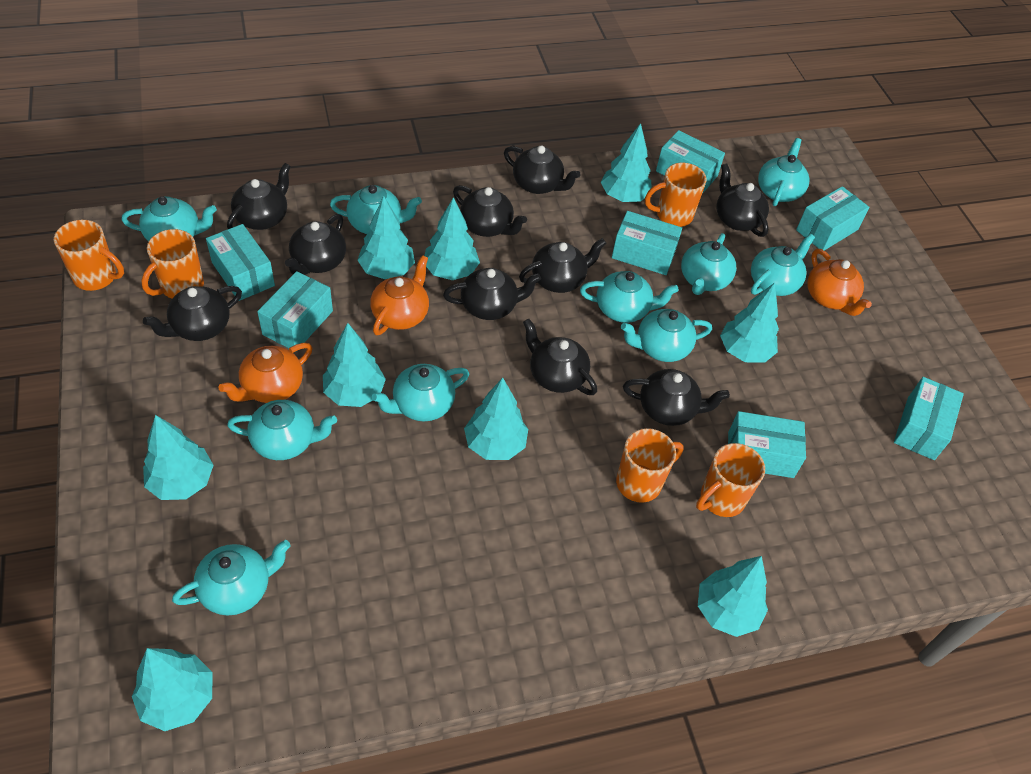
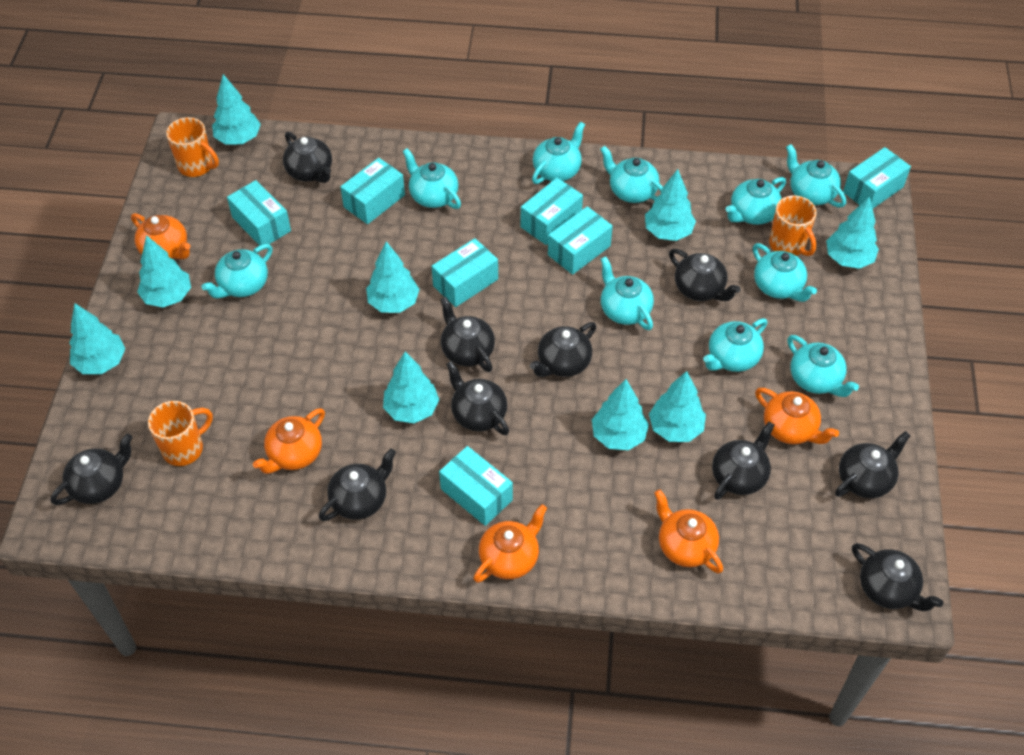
orange mug: [54,220,124,291] [141,229,204,299] [616,428,684,503] [645,163,706,227] [696,443,765,517] = 5 -> [148,401,213,466] [166,117,219,177] [769,195,817,256] = 3
orange teapot: [218,343,313,403] [370,255,429,335] [807,249,872,316] = 3 -> [131,213,190,259] [253,408,325,474] [473,504,547,583] [654,490,723,573] [755,388,839,444] = 5

